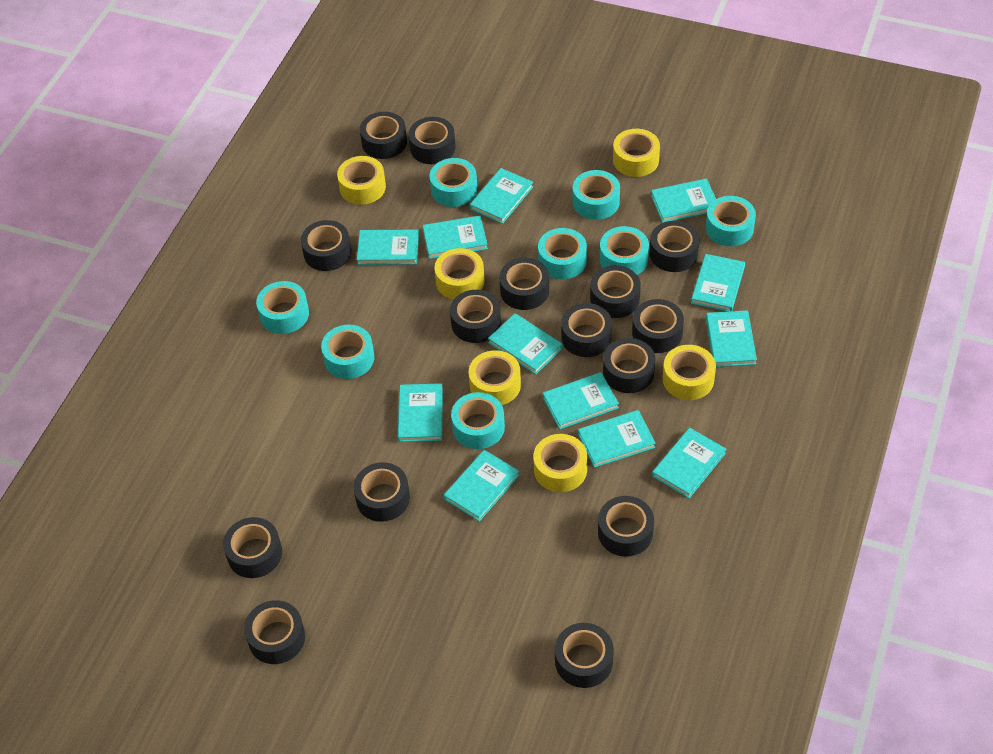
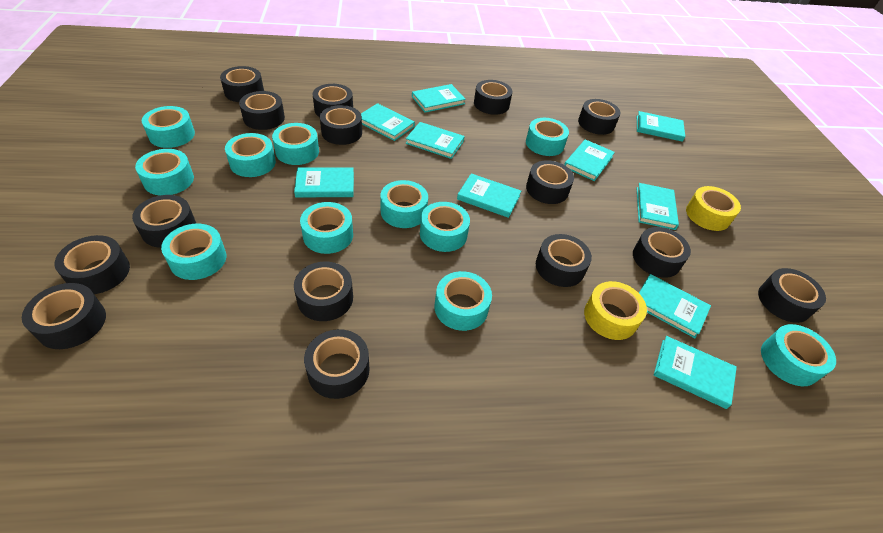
turquoise book: [357,229,419,265] [398,383,443,442] [422,216,488,259] [444,450,519,522] [470,168,533,224] [488,313,563,375] [543,372,619,429] [578,410,656,468] [651,178,716,223] [652,428,726,498] [691,254,745,311] [706,310,757,367] = 12 -> [294,167,354,197] [361,103,415,141] [406,122,465,159] [412,84,466,113] [457,173,521,218] [564,139,615,181] [637,111,685,142] [637,183,679,230] [639,274,711,338] [654,336,737,409] = 10
turquoise tape: [256,281,309,334] [321,325,374,379] [429,158,477,207] [451,392,505,449] [538,228,587,279] [573,170,620,220] [600,226,649,275] [706,196,756,246] = 8 -> [135,149,194,196] [142,106,195,148] [161,224,226,280] [225,133,276,177] [272,123,319,165] [300,202,353,254] [380,180,428,228] [420,202,470,252] [434,271,492,331] [526,118,569,156] [761,324,836,386] = 11
yellow tape: [337,156,386,205] [434,248,485,300] [469,350,521,405] [533,434,587,492] [613,129,660,177] [663,345,716,400] = 6 -> [584,281,647,340] [686,186,741,231] = 2

